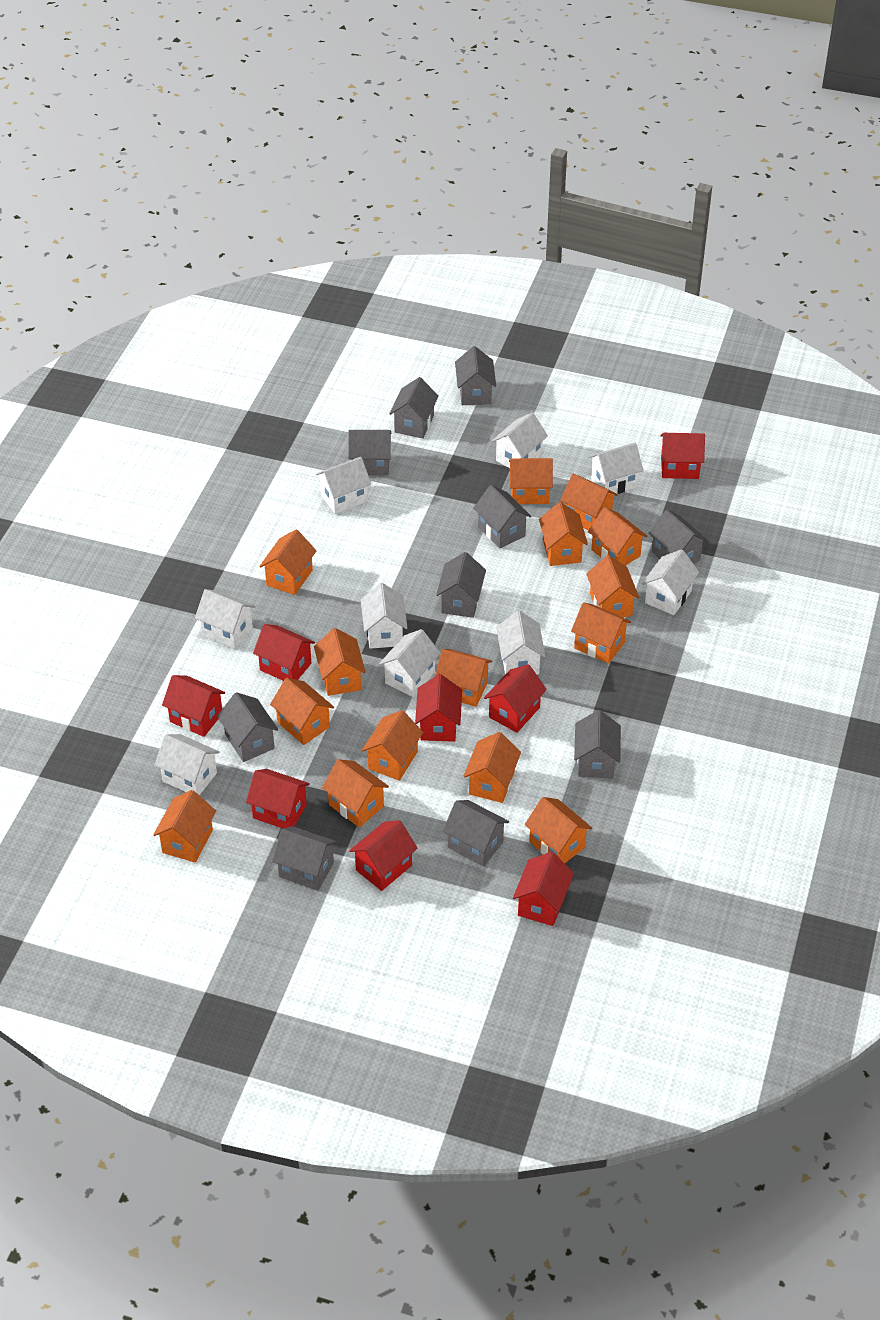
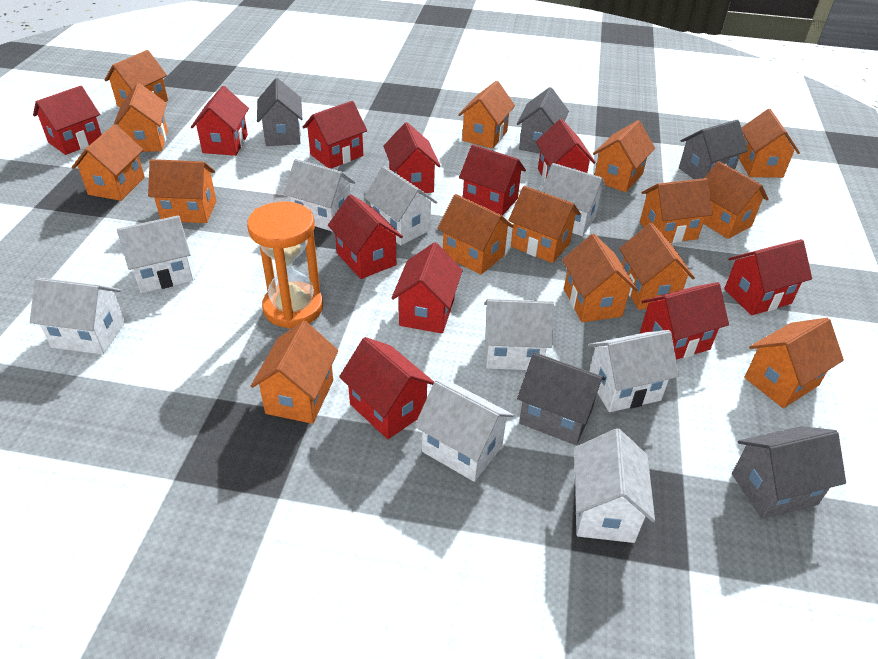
grey house: [217,692,278,762] [272,826,337,891] [348,430,391,475] [389,377,439,438] [436,552,486,618] [443,800,509,867] [455,346,496,405] [474,485,531,549] [574,710,621,779] [649,510,708,564] = 10 -> [257,78,303,146] [517,87,569,154] [517,352,606,445] [679,119,748,179] [732,426,846,519] = 5
orange hourglass: none = 0 -> [247,201,323,329] = 1
red house: [162,675,225,737] [246,769,310,828] [253,624,315,681] [349,820,418,891] [415,674,462,742] [484,664,547,733] [513,852,574,926] [660,433,705,479] = 8 -> [33,86,102,155] [191,86,249,156] [303,101,367,169] [328,194,403,279] [339,337,434,439] [383,122,440,193] [391,242,463,334] [459,145,526,216] [536,119,595,182] [640,282,729,360] [724,239,812,315] = 11

